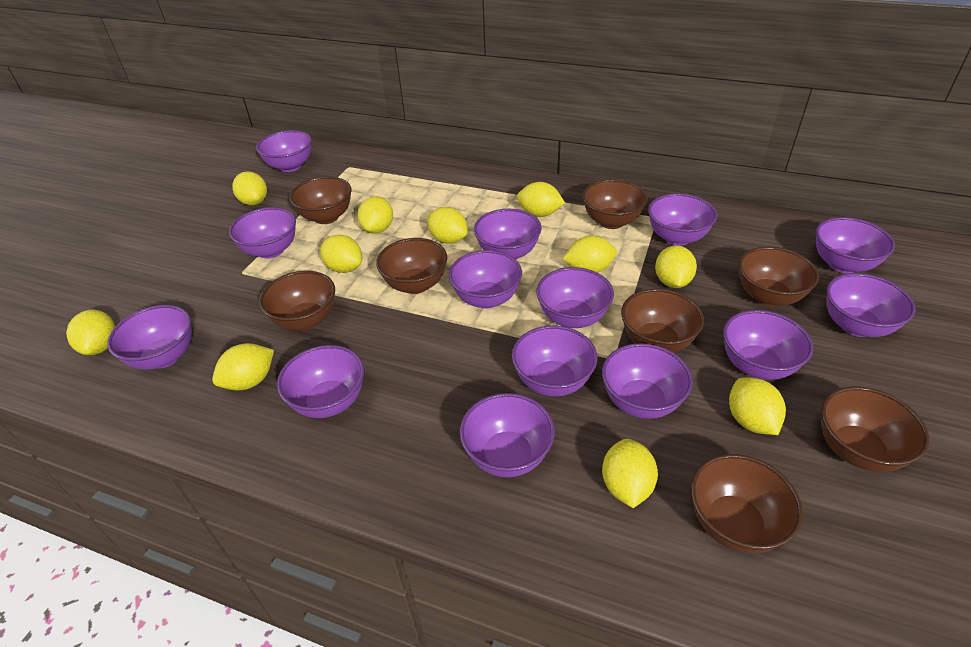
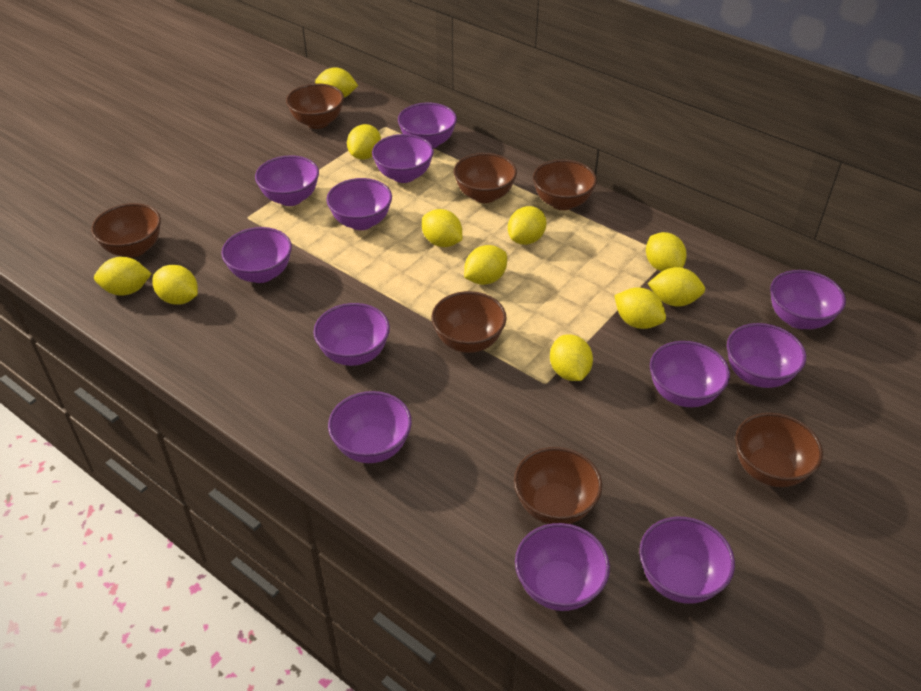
brown bowl: [259,271,335,331] [289,176,351,224] [376,238,447,294] [582,179,648,229] [621,289,704,353] [691,454,803,553] [738,247,819,306] [821,387,929,472] = 8 -> [91,203,161,258] [286,83,344,129] [431,291,507,353] [454,153,517,203] [514,447,602,524] [533,159,597,210] [735,413,823,487] = 7
purple bowl: [107,305,192,370] [229,207,296,259] [256,130,312,172] [277,345,364,418] [449,250,522,309] [460,393,555,477] [474,209,542,260] [512,325,598,397] [536,267,614,328] [602,343,693,419] [648,193,717,246] [723,310,813,380] [816,217,895,274] [826,273,916,337] = 14 -> [221,227,292,283] [255,155,319,206] [313,303,390,366] [326,178,392,230] [328,391,412,463] [372,134,434,183] [398,103,457,148] [515,523,610,611] [639,517,735,604] [650,341,730,407] [727,323,806,388] [770,270,846,329] = 12

